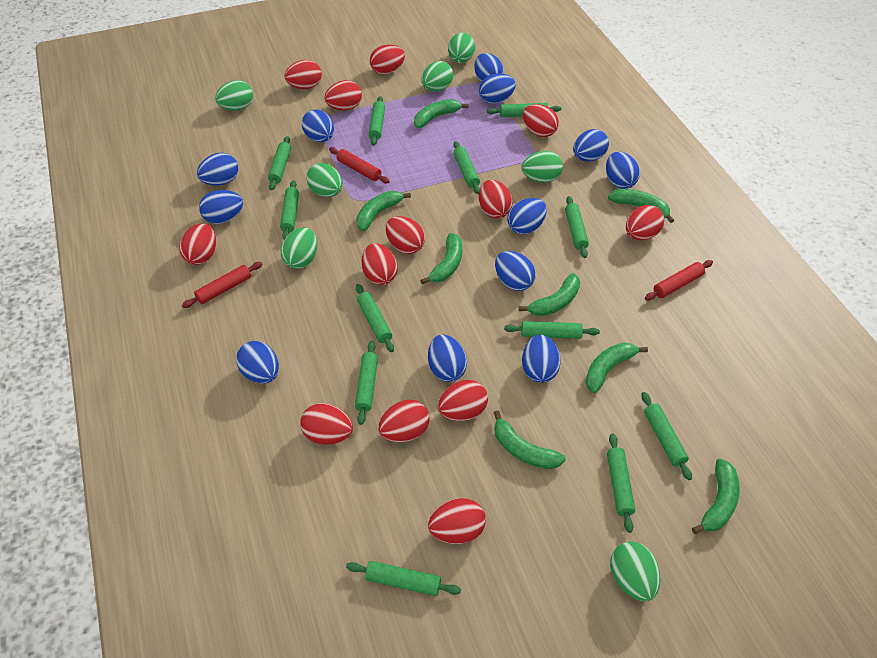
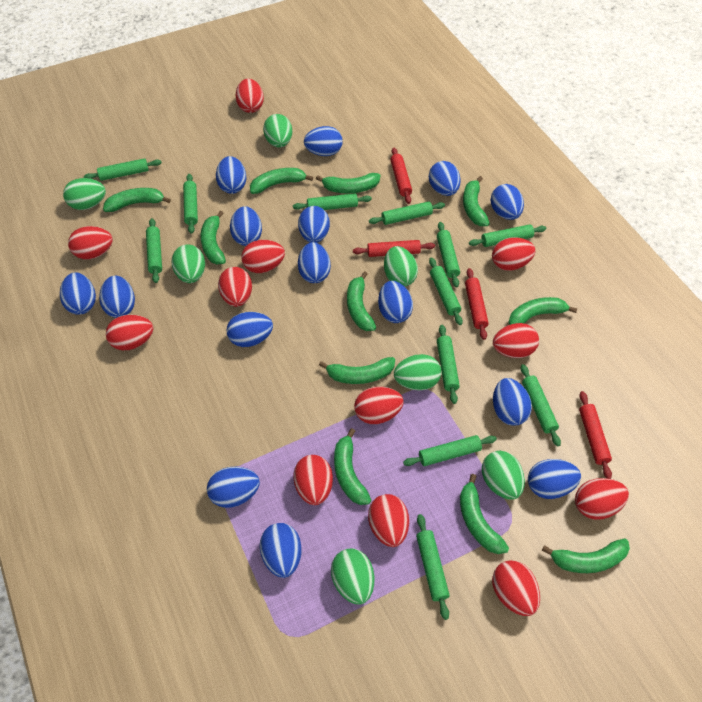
blue egg: [197,153,238,186] [199,190,243,224] [236,341,279,384] [302,109,334,142] [428,335,467,382] [474,53,504,82] [479,73,516,104] [495,251,536,291] [507,198,547,234] [522,335,561,383] [573,129,609,162] [606,152,640,189] = 12 -> [60,272,96,315] [99,276,135,318] [207,467,260,508] [216,156,247,194] [226,312,273,347] [230,206,262,246] [260,523,302,578] [298,206,330,243] [298,242,331,283] [304,126,343,156] [378,281,413,323] [429,161,461,196] [490,184,524,220] [493,378,532,426] [528,459,581,499] = 15
green banana: [356,191,411,231] [414,99,468,128] [420,233,462,284] [494,411,566,469] [519,273,580,316] [586,342,648,393] [608,189,674,223] [692,458,739,534] = 8 -> [103,188,171,212] [200,211,226,264] [250,168,313,194] [316,173,380,193] [319,357,395,384] [334,428,371,505] [347,271,376,331] [460,474,509,554] [463,176,490,226] [508,297,578,325] [542,539,630,573] = 11
red egg: [179,223,216,265] [285,60,322,89] [300,403,353,445] [324,80,362,110] [362,243,398,285] [370,45,405,75] [378,400,430,442] [386,216,425,254] [428,498,486,544] [438,380,488,421] [479,180,513,218] [523,104,559,137] [626,205,664,240] = 13 -> [68,226,113,259] [106,315,153,350] [218,267,252,307] [236,79,264,113] [241,240,285,273] [293,455,333,505] [354,387,404,424] [368,494,409,547] [492,237,536,271] [492,560,540,616] [493,323,539,358] [575,478,629,520] = 12
red rolling pin: [182,262,262,308] [329,147,390,183] [645,260,713,300] = 3 -> [353,240,435,257] [390,148,412,204] [465,268,489,340] [579,391,612,479] = 4

